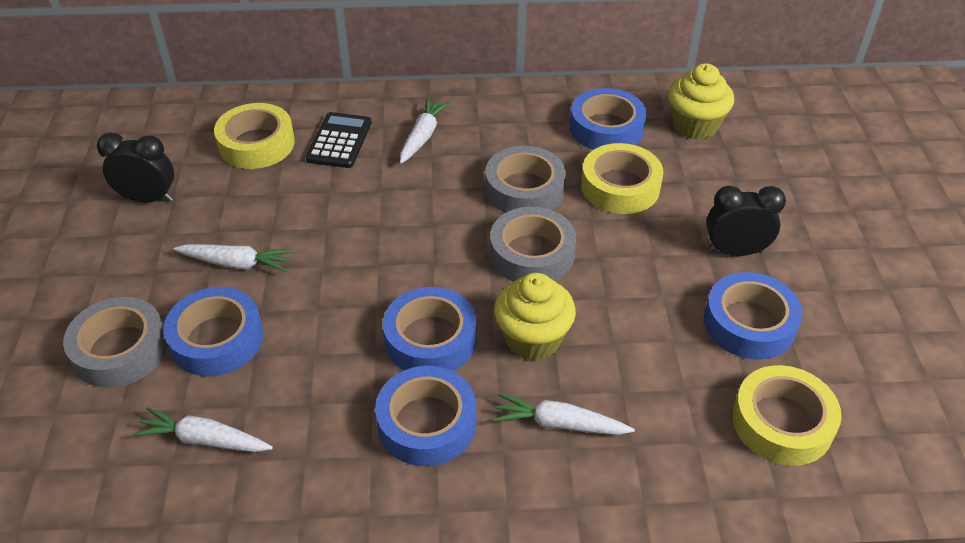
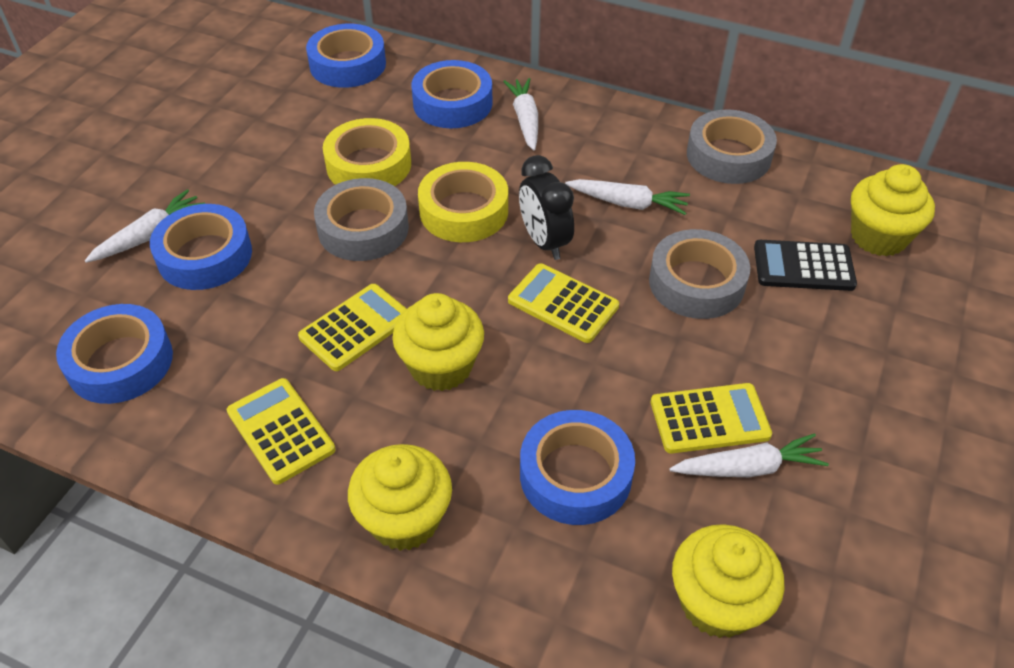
black clock: [97,132,174,202] [706,186,786,256] = 2 -> [519,155,574,260] = 1
yellow calculator: none = 0 -> [227,378,336,485] [298,284,407,371] [508,263,619,343] [651,383,772,453] = 4
yellow cupcake: [494,273,576,360] [668,63,734,140] = 2 -> [348,444,452,551] [392,293,484,391] [672,524,785,638] [851,164,935,256] = 4
yellow tape: [214,103,295,169] [581,143,663,214] [732,365,842,466] = 3 -> [323,118,411,186] [418,162,508,242] = 2

